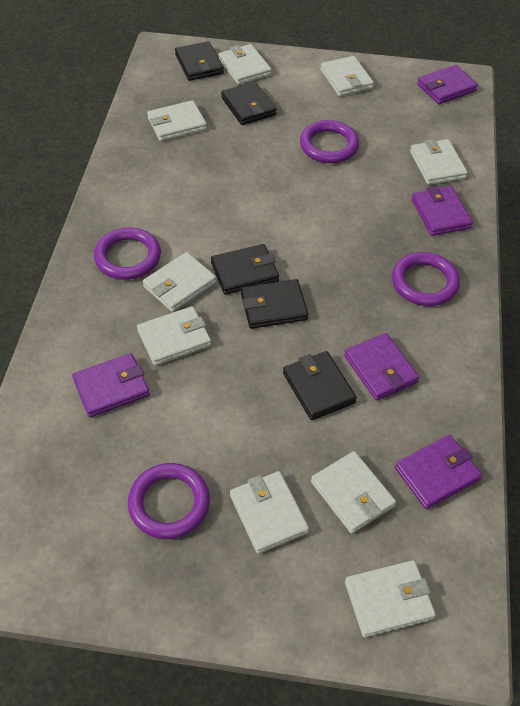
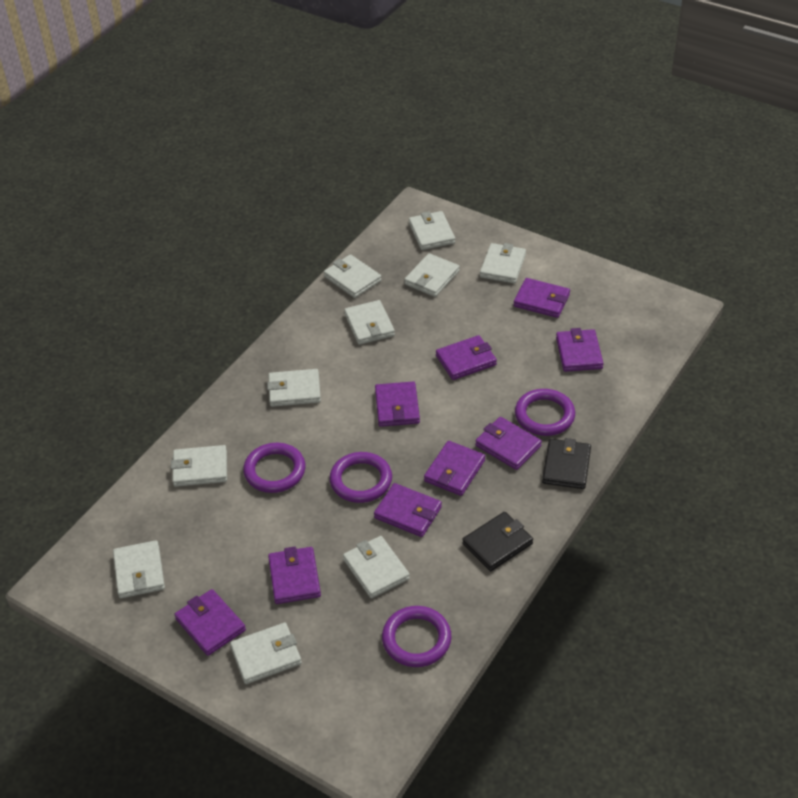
black wallet: [175,41,224,81] [211,244,279,295] [221,82,277,125] [241,279,308,329] [283,351,357,420] = 5 -> [462,512,533,571] [542,438,591,489] = 2
purple wallet: [72,353,150,418] [344,333,419,401] [395,435,482,509] [412,186,473,236] [417,65,478,104] = 5 -> [174,589,246,656] [268,546,321,604] [374,483,442,537] [375,381,420,427] [424,441,485,496] [436,335,497,380] [475,417,542,470] [514,278,570,318] [556,328,603,372] = 9
white wallet: [137,306,211,366] [143,252,216,312] [147,100,207,141] [218,44,272,85] [230,471,309,554] [311,451,396,534] [320,56,374,96] [345,560,436,638] [410,139,468,185] = 9 -> [113,540,165,598] [171,445,227,487] [230,623,302,684] [267,369,321,407] [324,254,381,298] [343,536,410,598] [344,300,395,345] [404,253,460,297] [409,211,455,250] [480,243,526,283] = 10

